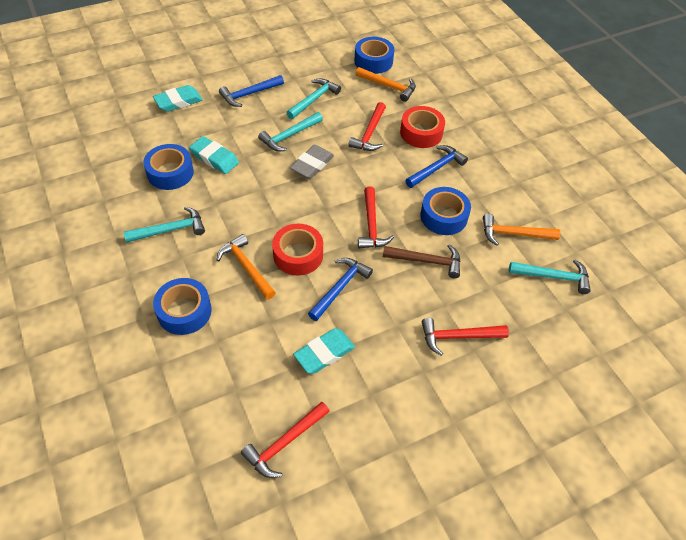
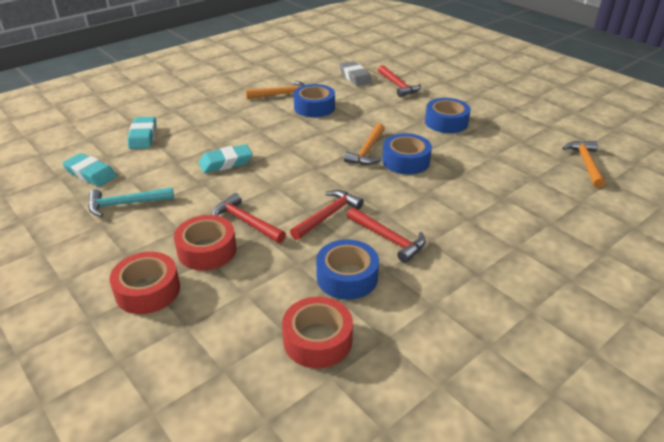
blue hammer: [219,75,284,107] [308,258,373,321] [405,145,468,188] = 3 -> none = 0
brown hammer: [383,244,461,278] = 1 -> none = 0
red tape: [272,224,323,276] [400,106,445,148] = 2 -> [109,252,180,314] [174,215,237,270] [282,297,353,368] = 3
turquoise hammer: [123,207,205,243] [258,112,323,151] [286,78,341,119] [509,260,591,294] = 4 -> [88,187,174,217] = 1

